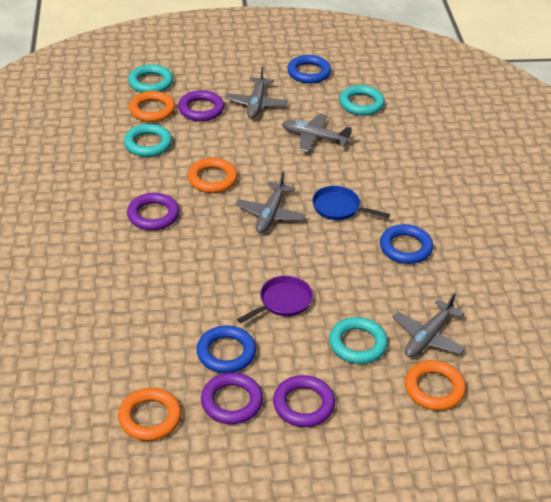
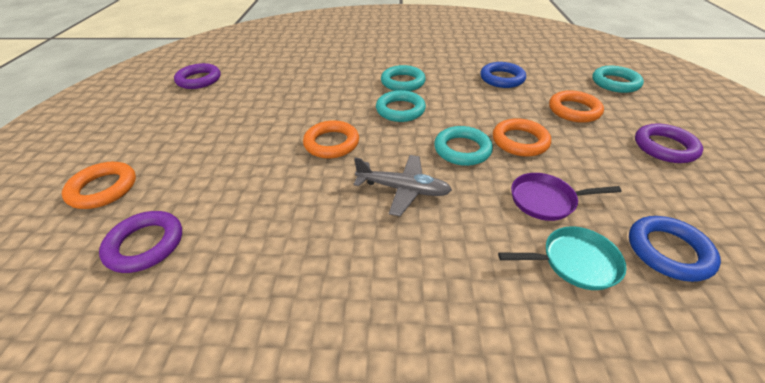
blue pan: [312,186,390,220] = 1 -> none = 0
blue ring: [197,326,256,373] [287,55,331,84] [380,224,433,264] = 3 -> [480,62,526,88] [629,216,721,282] = 2
grey plane: [225,66,288,119] [236,172,306,233] [282,113,352,152] [393,293,466,358] = 4 -> [353,155,452,216] = 1
purple ring: [127,193,179,230] [178,90,224,121] [201,372,263,424] [273,375,335,427] = 4 -> [99,211,182,273] [174,63,221,89] [635,123,703,163] = 3
turquoise pan: none = 0 -> [498,226,626,290] = 1

